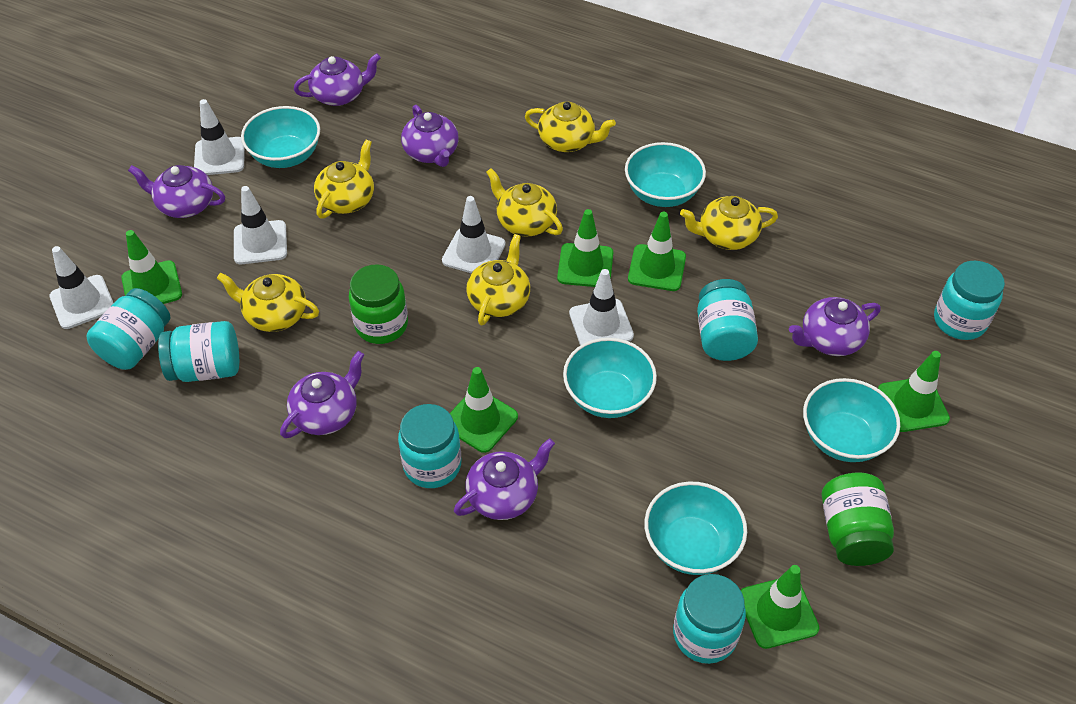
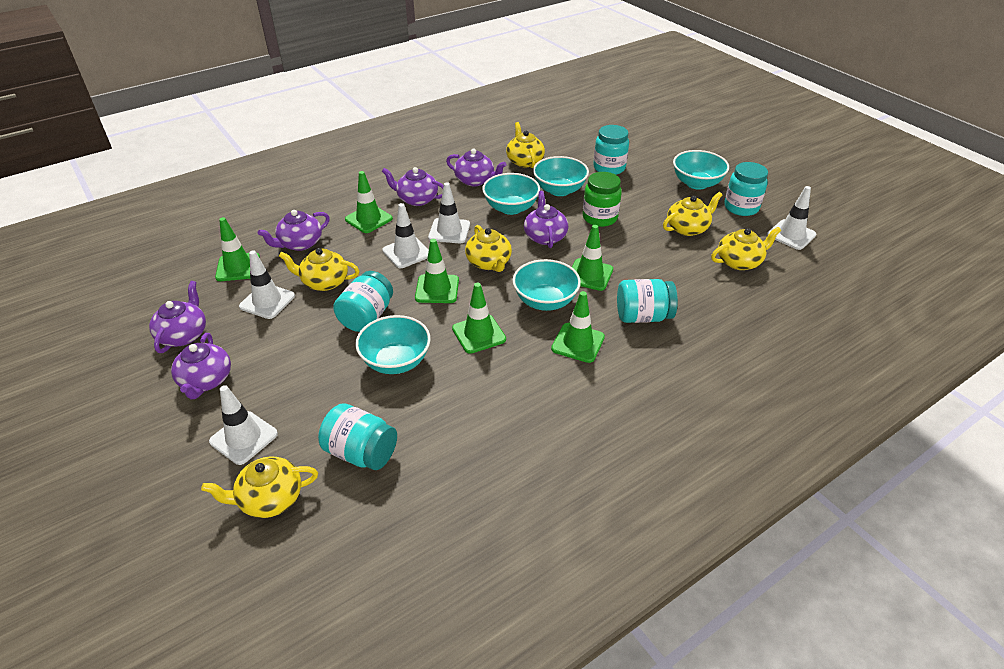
green jar: [349,264,408,344] [822,473,894,566] = 2 -> [583,172,622,227] = 1
turquoise jar: [87,288,170,370] [158,321,239,382] [398,404,462,488] [673,574,746,664] [697,279,758,361] [934,261,1005,340] = 6 -> [318,403,397,470] [333,271,393,332] [593,125,629,175] [617,279,678,323] [724,162,768,216] = 5

